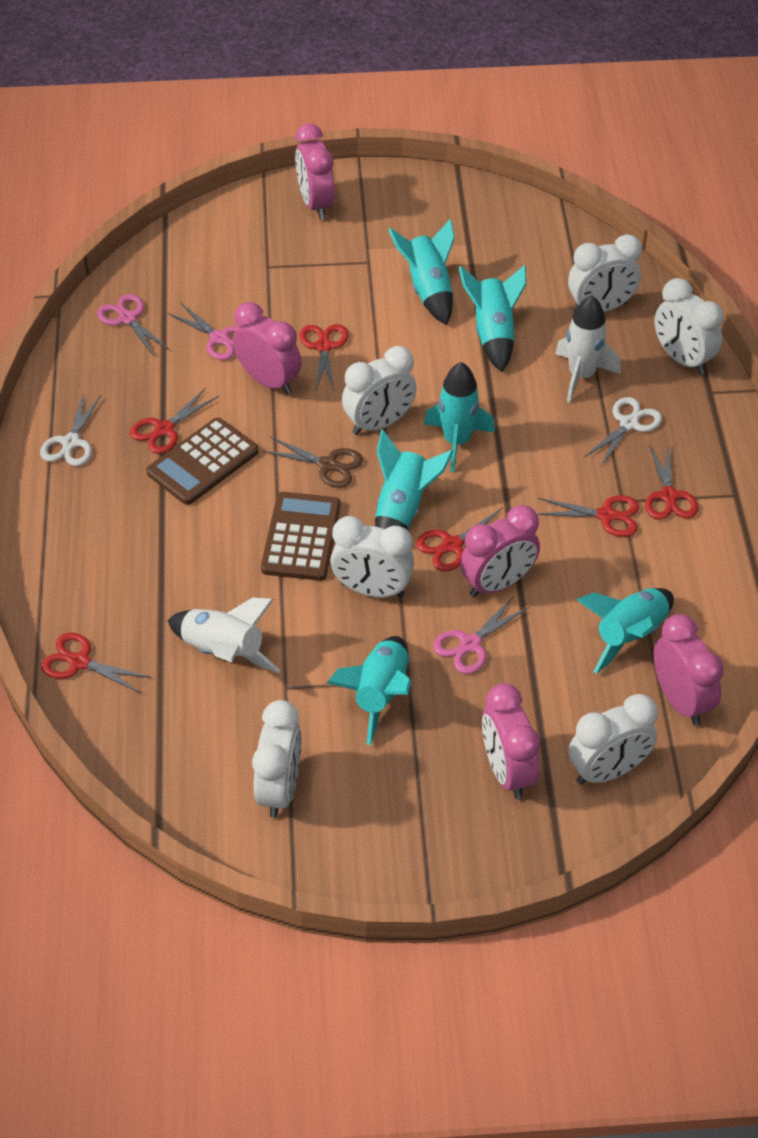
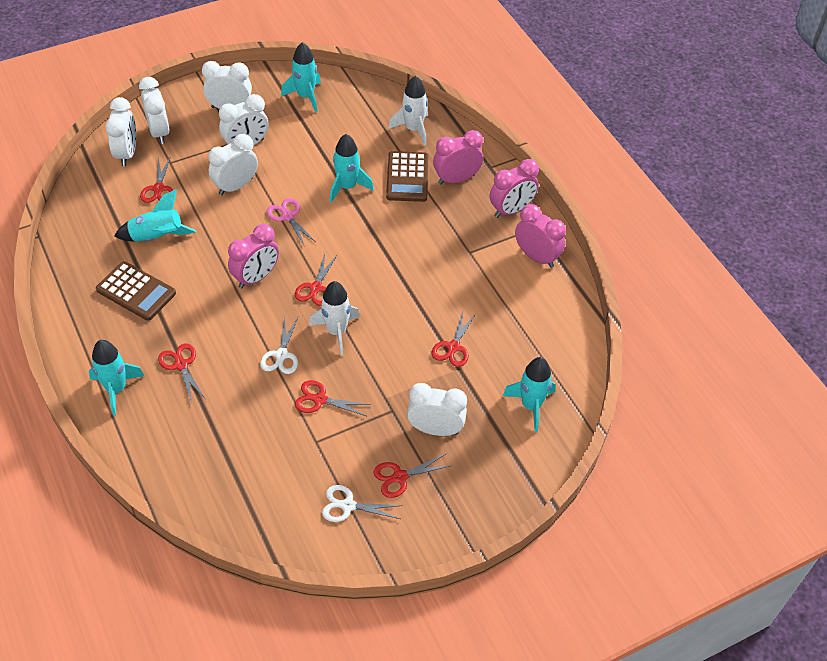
brown scissors: [262,437,363,488] = 1 -> none = 0
pink clock: [233,302,302,395] [295,124,335,220] [460,505,540,597] [482,683,540,799] [654,614,724,726] = 5 -> [228,224,279,289] [433,130,483,185] [490,159,539,218] [515,204,566,268] = 4
pink scissors: [97,294,170,357] [167,302,238,360] [433,597,529,674] = 3 -> [266,198,316,247] = 1
turquoise rocket: [327,636,411,745] [375,430,453,530] [388,219,455,325] [424,362,495,472] [459,265,526,372] [577,588,674,674] = 6 -> [89,340,144,415] [115,189,196,242] [281,42,321,112] [329,134,374,203] [503,357,556,432] = 5

